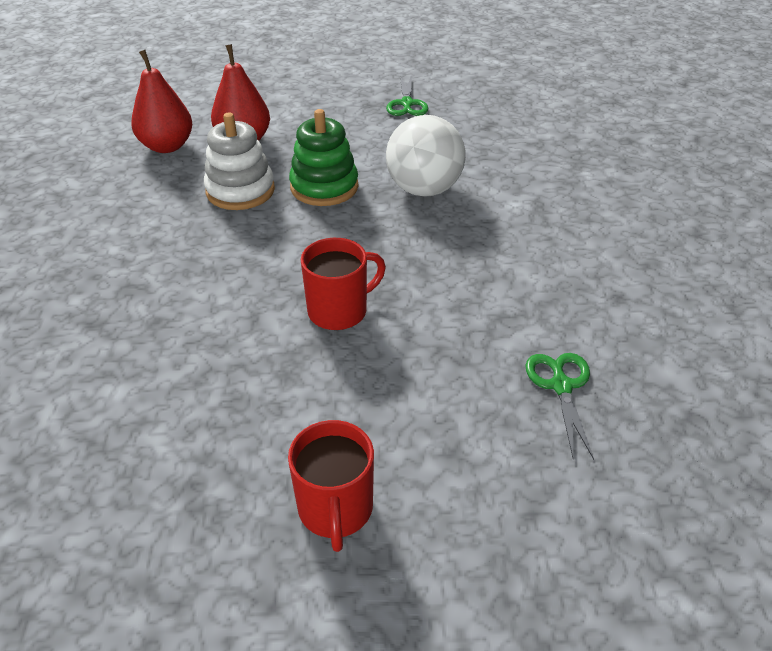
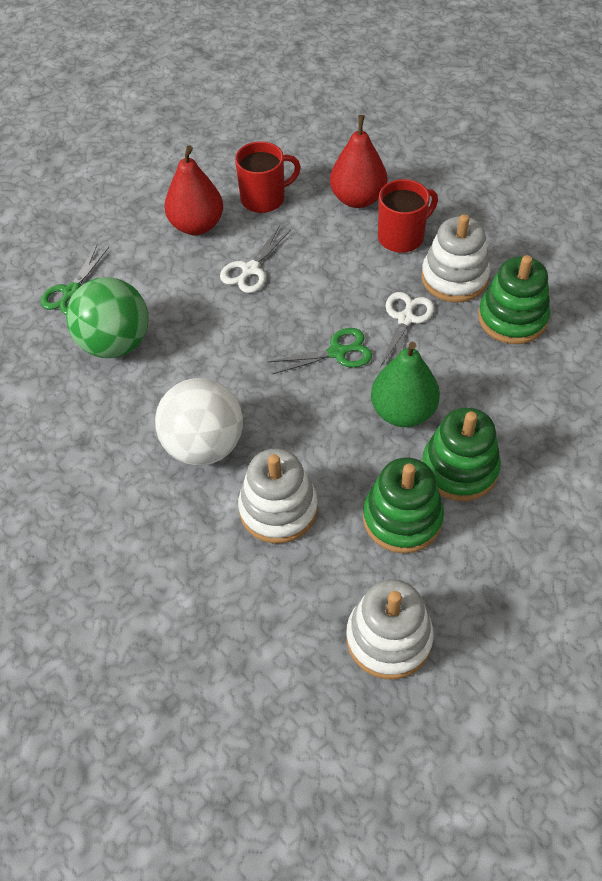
green ball: none = 0 -> [66,277,149,358] = 1
green pear: none = 0 -> [371,342,440,427] = 1
green stacking toy: [289,109,358,206] = 1 -> [363,457,444,553] [422,407,501,501] [478,255,550,344] = 3
white scissors: none = 0 -> [220,226,291,293] [380,292,434,367] = 2
white stacking toy: [204,113,275,210] = 1 -> [238,448,318,544] [346,579,434,679] [421,214,490,303] = 3

